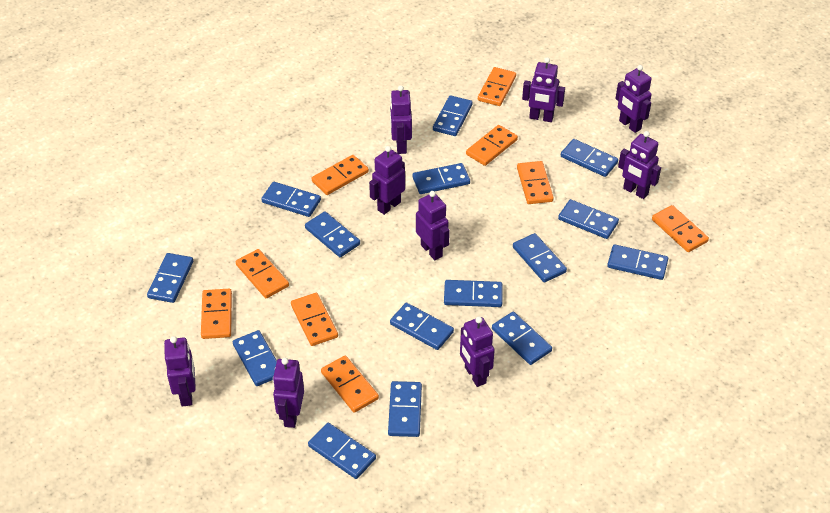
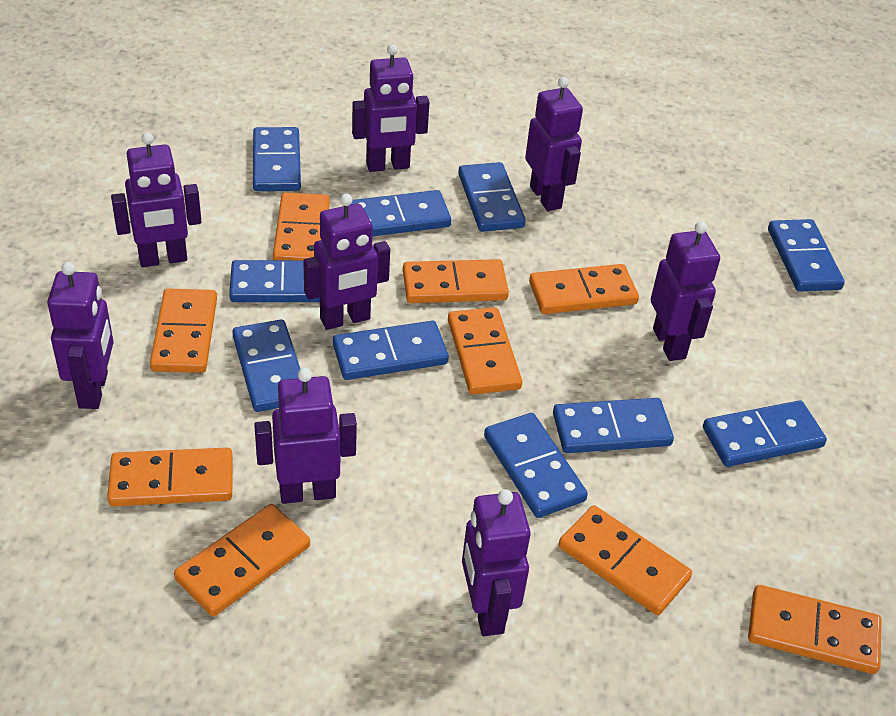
blue domino: [147,253,193,303] [233,330,277,386] [261,182,321,217] [305,211,360,257] [308,423,376,479] [388,381,422,437] [390,303,454,350] [413,163,470,194] [433,95,473,136] [444,280,503,307] [492,312,552,365] [513,233,567,283] [558,199,619,239] [561,139,618,177] [607,244,668,280] = 15 -> [229,260,320,302] [232,320,300,412] [253,127,301,191] [333,321,449,380] [351,190,451,236] [458,162,526,232] [484,413,588,518] [553,398,674,453] [703,400,827,467] [768,219,845,292] = 10
purple robot: [164,336,196,407] [273,358,304,428] [369,146,405,215] [390,85,412,154] [416,191,450,260] [460,317,495,387] [522,57,565,122] [615,65,652,133] [618,131,661,199] = 9 -> [47,262,114,409] [111,132,202,267] [254,368,357,504] [303,194,390,330] [352,44,430,172] [462,489,531,636] [525,77,583,211] [651,221,720,361] = 8

